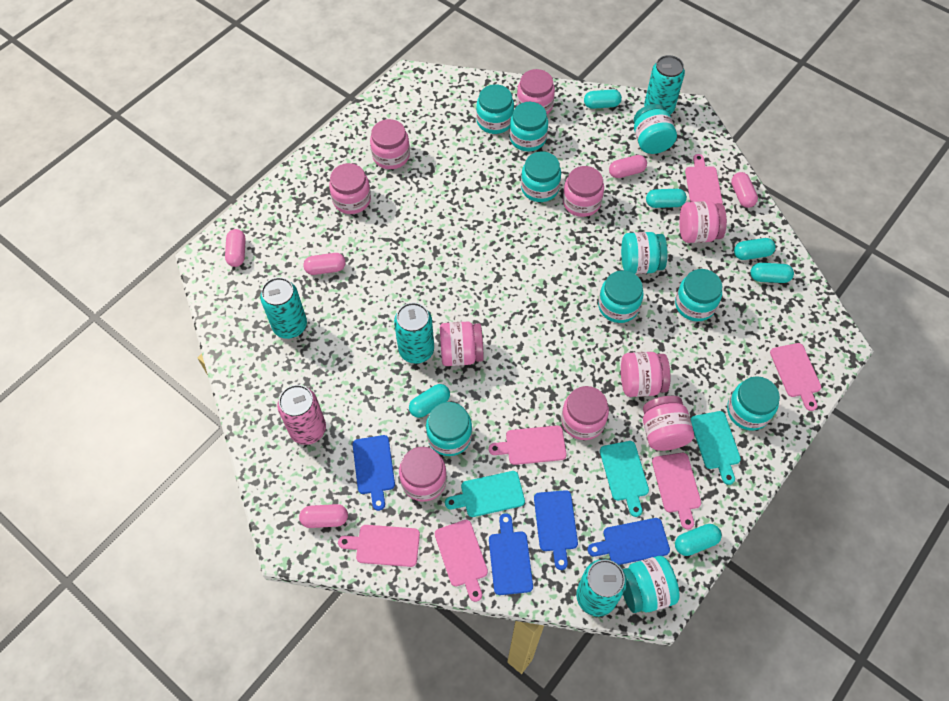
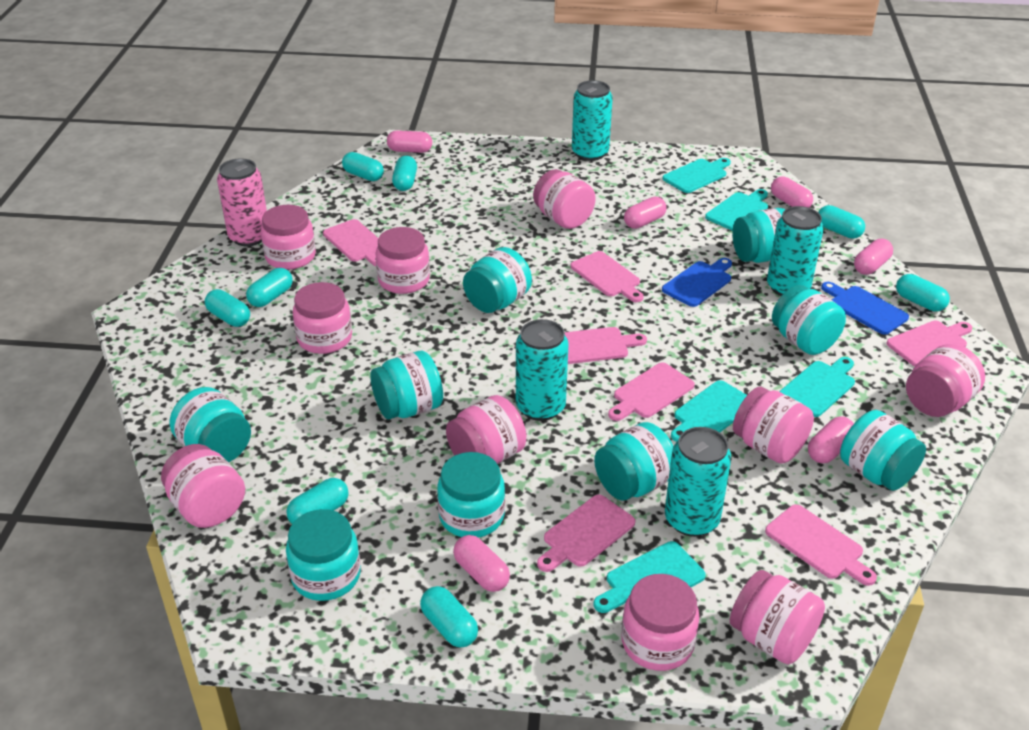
blue cutting board: [353,435,395,511] [489,513,533,595] [534,490,578,570] [587,518,670,565] = 4 -> [662,258,732,307] [821,282,909,335] = 2
pink capsule: [225,229,246,267] [299,504,348,528] [303,253,346,275] [609,155,647,178] [731,172,758,208] = 5 -> [387,130,432,153] [453,535,510,592] [624,197,667,229] [771,176,813,208] [808,416,854,463] [854,239,893,275] = 6
pink cutting board: [338,525,420,567] [435,520,488,602] [489,426,567,465] [652,453,701,530] [685,154,723,204] [770,343,821,411] = 6 -> [323,219,378,266] [537,495,635,572] [565,327,647,364] [570,251,644,302] [608,362,695,421] [765,504,877,586] [886,321,972,366] = 7
turquoise capsule: [409,384,450,418] [584,89,622,109] [646,189,687,208] [675,524,722,556] [734,238,776,260] [750,263,794,283] = 6 -> [205,289,250,327] [246,268,293,307] [286,478,349,524] [342,152,384,181] [392,155,417,191] [420,586,478,648] [818,205,865,239] [896,274,950,311] = 8
turquoise cutting board: [445,471,525,517] [600,441,649,517] [691,411,741,485] = 3 -> [594,541,706,613] [663,158,731,193] [671,380,747,442] [705,189,768,230] [779,357,855,417] = 5
turquoise jar: [426,402,472,456] [476,84,514,134] [509,102,548,151] [521,152,561,202] [598,270,644,323] [621,232,668,274] [623,556,680,613] [634,104,677,154] [675,269,723,321] [727,376,780,431] = 10 -> [170,387,251,462] [286,509,361,601] [370,351,443,420] [437,452,505,538] [463,247,532,313] [594,422,674,501] [732,208,785,263] [772,285,846,355] [840,410,926,491] = 9

